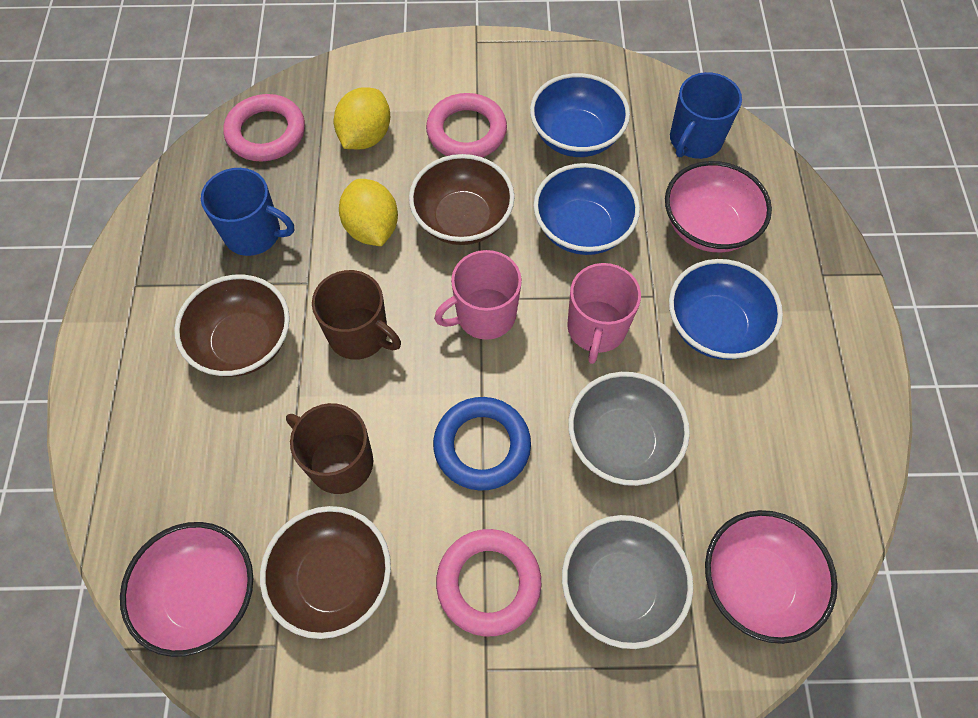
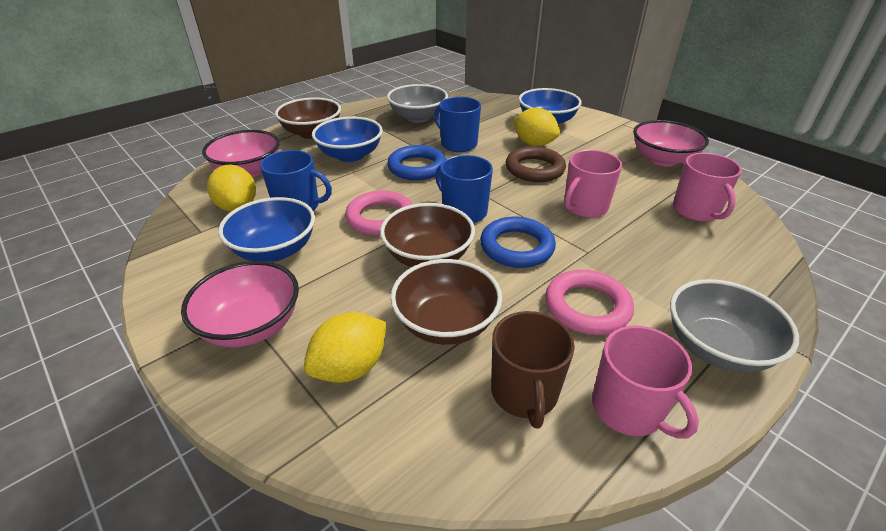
blue mug: [201,168,294,256] [670,72,742,159] = 2 -> [260,150,332,211] [434,96,481,152] [435,155,493,223] = 3
blue ring: [433,397,531,491] = 1 -> [387,145,446,180] [480,217,556,268] = 2
brown mug: [286,403,373,494] [312,270,401,360] = 2 -> [491,311,575,428] = 1
brown ring: none = 0 -> [506,147,566,182] = 1
pink mug: [434,250,522,340] [567,263,641,364] = 2 -> [564,150,622,218] [592,326,699,439] [673,153,742,222] = 3
pink ring: [223,94,305,161] [426,93,507,157] [436,529,541,636] = 3 -> [345,190,413,236] [545,270,634,335] = 2
yellow lemon: [334,87,390,149] [339,179,398,246] = 2 -> [207,165,256,212] [304,312,387,383] [513,108,560,146] = 3

